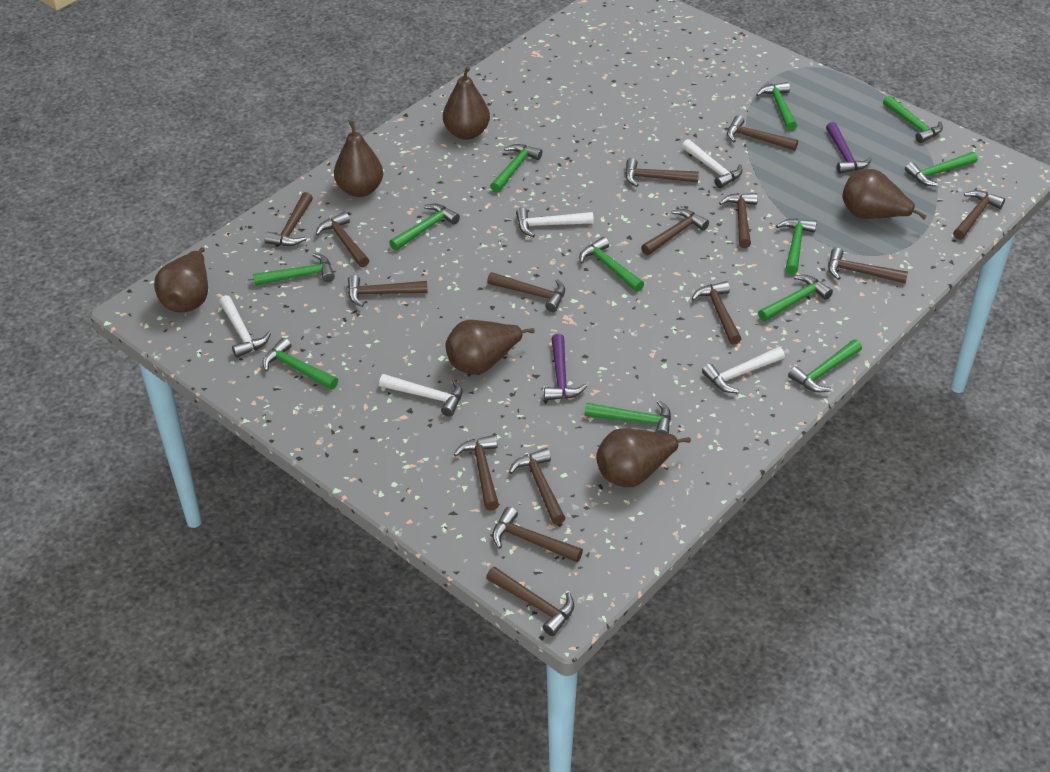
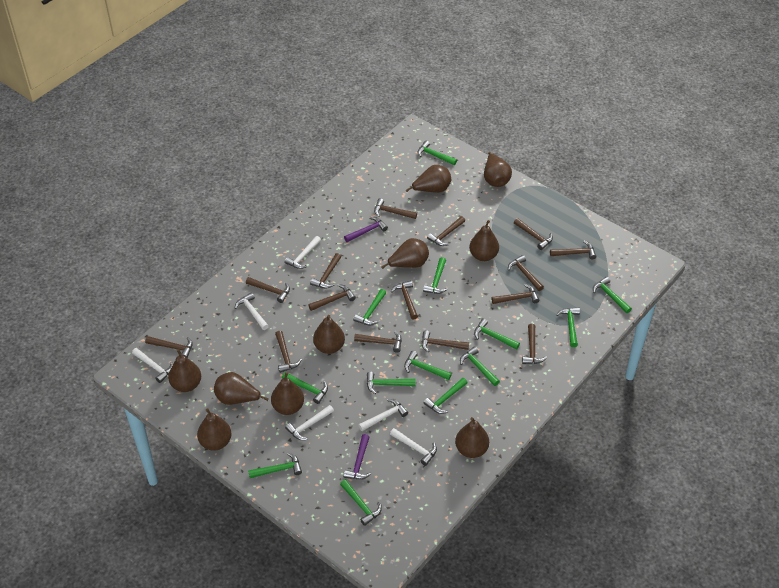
brown pear: [154,247,208,312] [334,121,383,197] [443,66,490,140] [445,320,535,375] [596,428,691,487] [842,169,927,220] = 6 -> [168,350,201,392] [197,409,232,451] [214,372,269,405] [271,372,304,415] [313,315,345,354] [381,238,429,269] [406,165,451,193] [455,417,489,458] [469,220,499,261] [484,152,512,187] = 10
green hammer: [253,253,335,286] [263,338,338,390] [389,204,460,250] [490,144,542,193] [579,237,644,292] [585,400,671,434] [756,82,797,131] [758,275,833,321] [776,219,817,275] [788,339,862,392] [883,95,943,143] [905,152,978,186] = 12 -> [248,452,302,478] [282,372,328,404] [340,479,382,526] [353,289,386,325] [367,372,416,394] [404,351,452,380] [418,141,457,165] [423,257,448,294] [423,378,467,414] [460,346,500,386] [474,319,520,350] [556,308,580,347] [593,277,632,313] = 13
white hammer: [219,295,271,358] [379,374,463,416] [516,208,594,237] [682,139,743,188] [702,347,785,393] = 5 -> [132,348,173,383] [235,292,269,330] [284,236,321,269] [285,405,334,440] [358,399,408,431] [390,428,437,466] = 6

